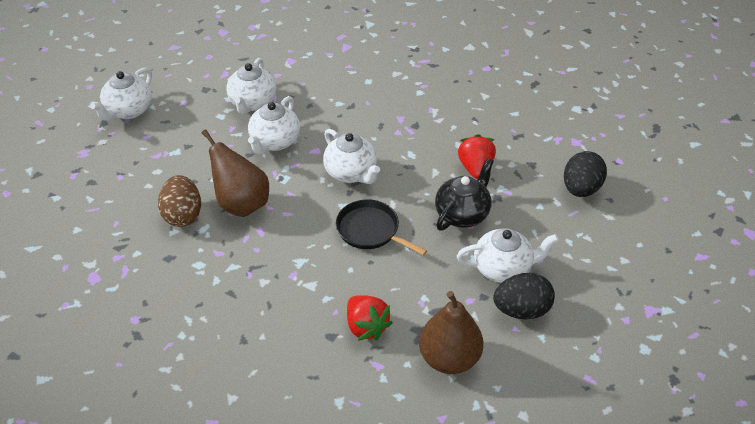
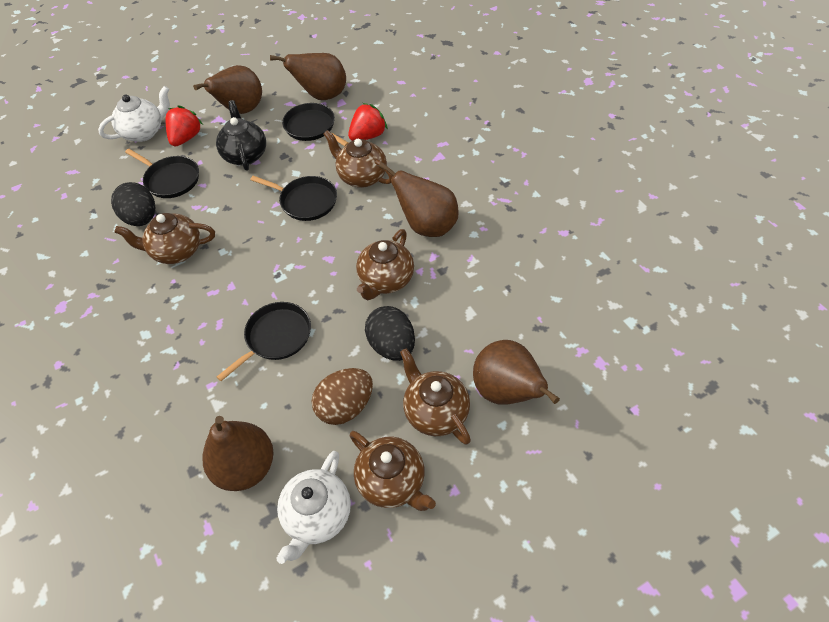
black pan: [336,199,427,256] = 1 -> [125,149,199,198] [217,302,311,381] [250,176,337,221] [282,103,349,146] = 4
brown pear: [202,129,269,217] [419,291,483,374] = 2 -> [193,65,262,114] [202,416,273,491] [270,53,346,100] [379,162,459,237] [473,340,560,405] = 5
brown teapot: none = 0 -> [114,213,215,264] [324,130,393,188] [350,431,436,511] [356,229,414,300] [400,348,471,445] = 5
white teapot: [90,68,152,121] [226,58,276,114] [248,96,300,154] [323,129,380,184] [457,228,559,283] = 5 -> [98,86,170,142] [276,451,351,564] = 2

